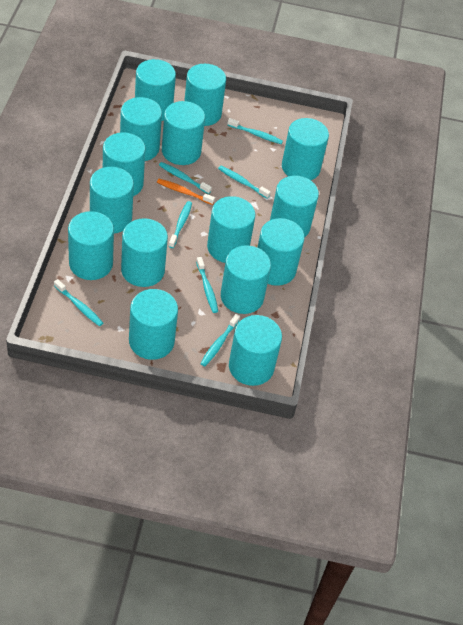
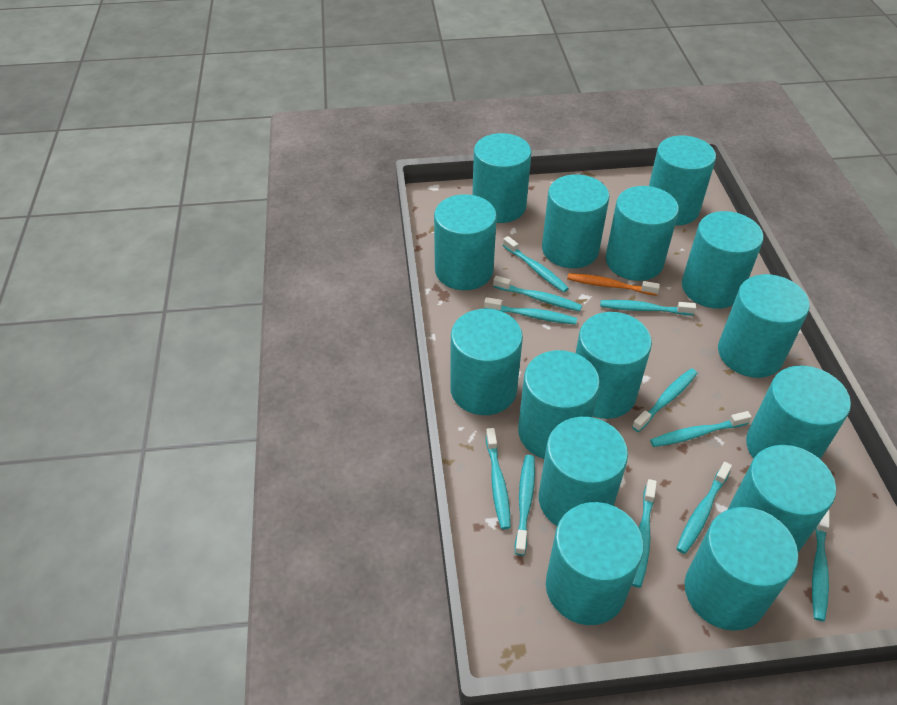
turquoise toothbrush: [54,279,103,326] [159,162,212,194] [169,201,192,248] [196,257,218,313] [200,314,240,367] [218,166,271,199] [228,118,283,144] = 7 -> [484,297,577,325] [486,428,511,529] [493,276,582,311] [503,236,569,292] [515,455,535,556] [600,300,696,315] [631,479,657,588] [632,368,698,432] [650,411,752,447] [676,462,732,554] [812,510,830,622] = 11

